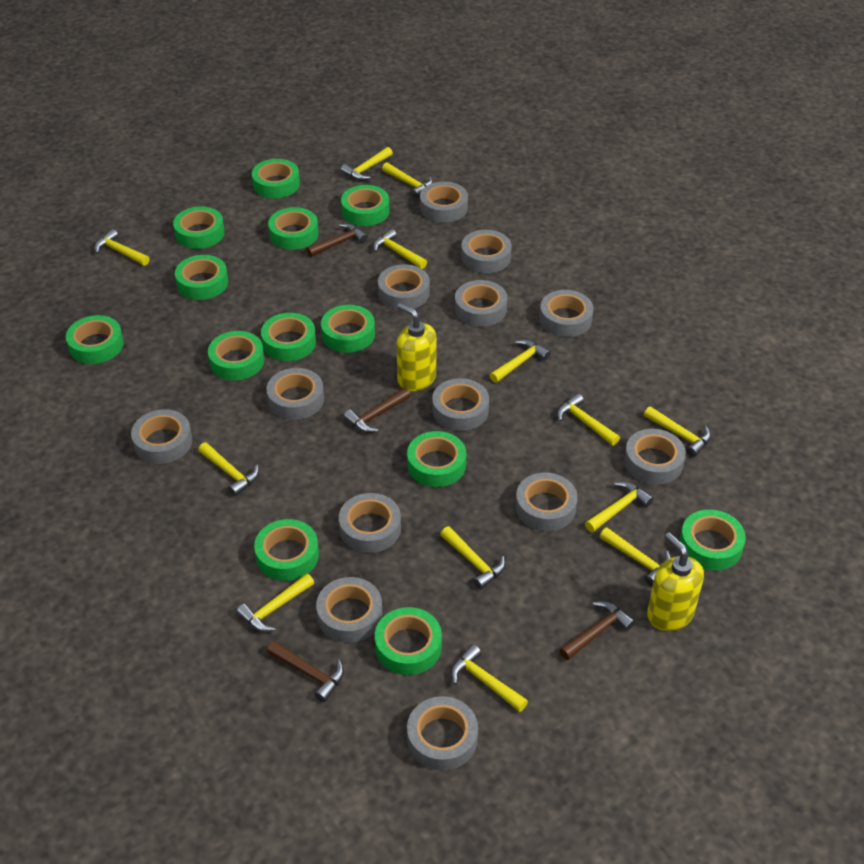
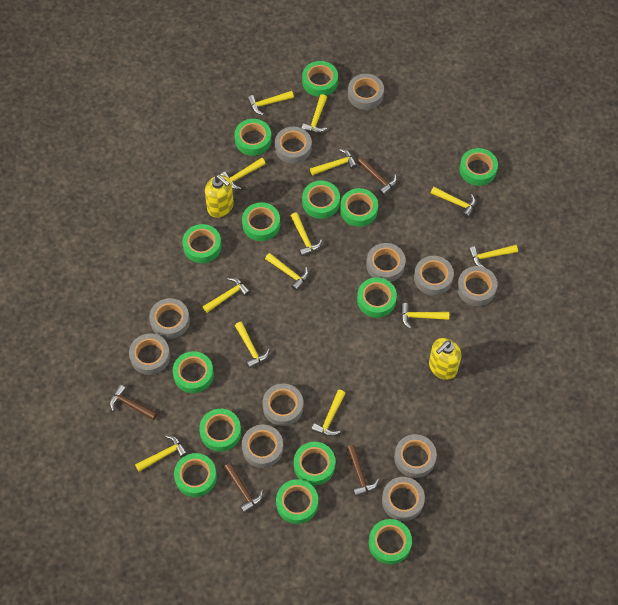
green tape: [66,315,124,364] [173,206,225,249] [175,255,228,300] [208,331,265,380] [252,159,300,198] [254,519,319,581] [261,313,316,361] [268,207,319,250] [321,305,375,353] [341,185,390,226] [375,607,442,675] [407,431,466,487] [680,509,746,571] = 13 -> [173,351,214,393] [174,453,217,497] [182,224,222,263] [199,409,241,452] [234,119,272,156] [242,202,280,241] [276,479,318,524] [294,442,335,485] [302,61,338,97] [302,181,340,219] [340,188,378,227] [357,277,397,318] [369,519,412,565] [460,148,498,186] = 14
grey tape: [131,409,192,464] [266,368,324,420] [316,577,383,643] [339,493,401,553] [378,264,430,310] [407,696,478,771] [420,182,468,222] [432,378,489,431] [455,280,507,327] [461,230,512,273] [515,473,578,531] [539,290,594,337] [624,429,686,484] = 13 -> [129,333,170,375] [149,298,190,339] [242,425,283,468] [262,384,303,426] [275,127,312,164] [348,74,384,110] [366,243,406,282] [382,477,425,521] [394,434,437,478] [414,256,454,295] [457,266,497,306] = 11

